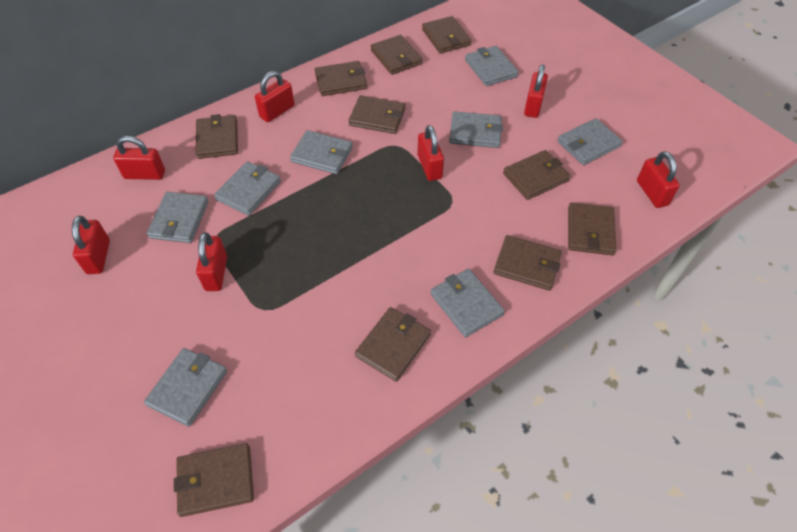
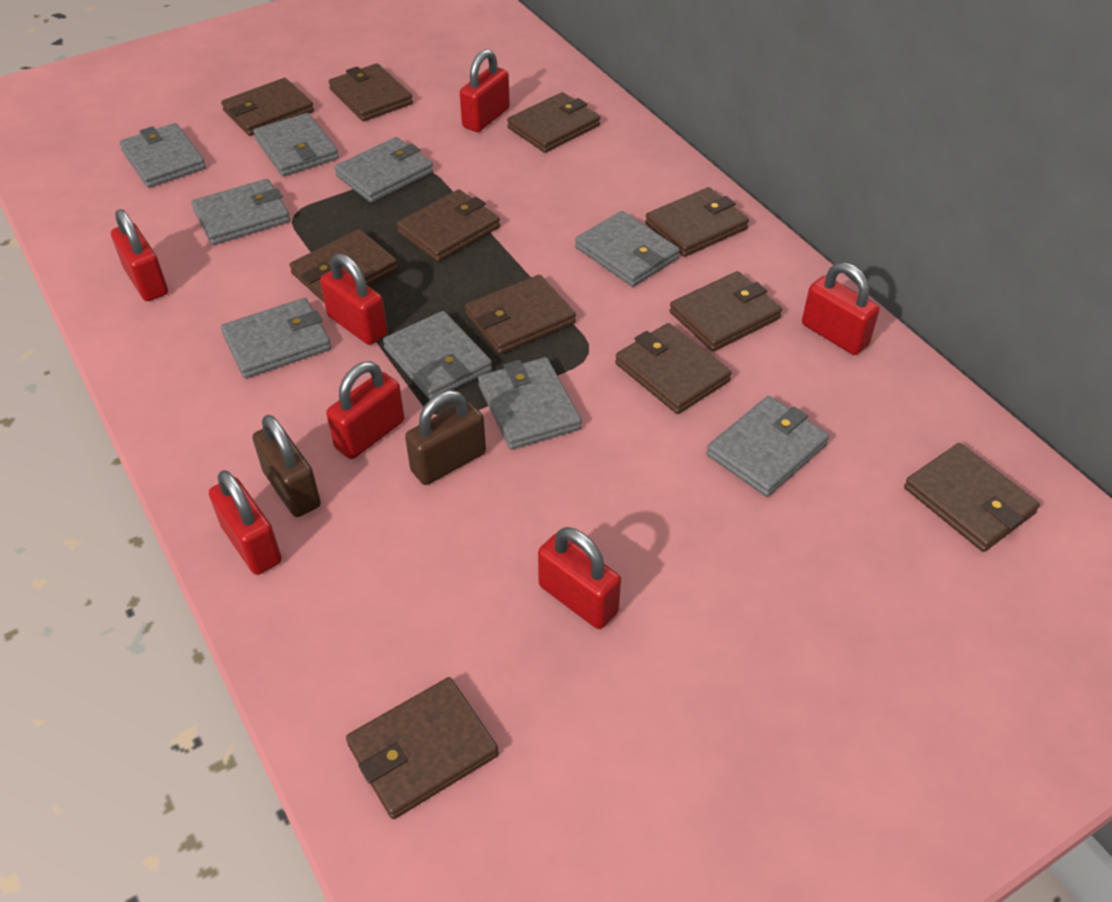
brown padlock: none = 0 -> [252,415,321,517] [405,390,486,485] = 2
brown wallet: [174,443,254,517] [195,114,238,159] [314,61,367,96] [349,95,405,134] [355,307,431,382] [371,35,423,75] [422,16,471,54] [494,235,562,291] [503,150,571,200] [568,202,616,255] = 10 -> [221,78,314,136] [290,229,398,302] [328,63,413,121] [346,677,499,819] [397,189,500,262] [465,275,576,354] [507,92,600,153] [615,323,732,414] [645,187,749,257] [669,271,782,351] [904,443,1040,552] = 11
grey wallet: [144,348,227,427] [147,192,209,243] [214,161,281,216] [290,130,353,174] [430,269,505,337] [449,111,503,148] [465,46,519,86] [557,118,623,165] = 8 -> [119,123,206,188] [191,179,290,245] [221,298,331,378] [253,113,339,176] [334,137,433,203] [383,311,492,400] [478,357,582,450] [575,211,680,287] [706,396,829,497] = 9

